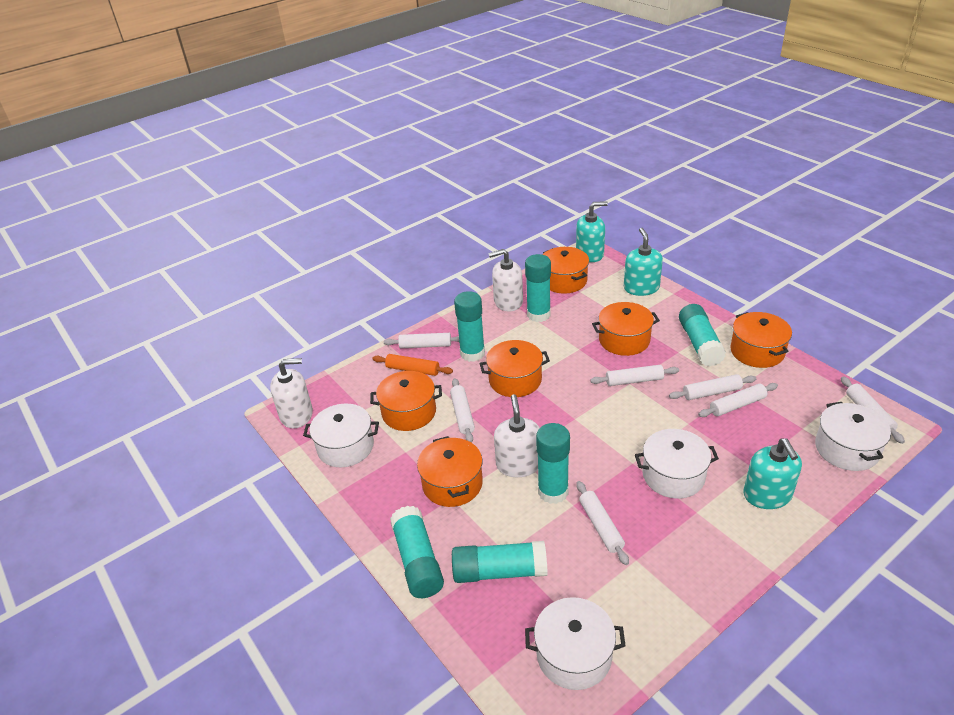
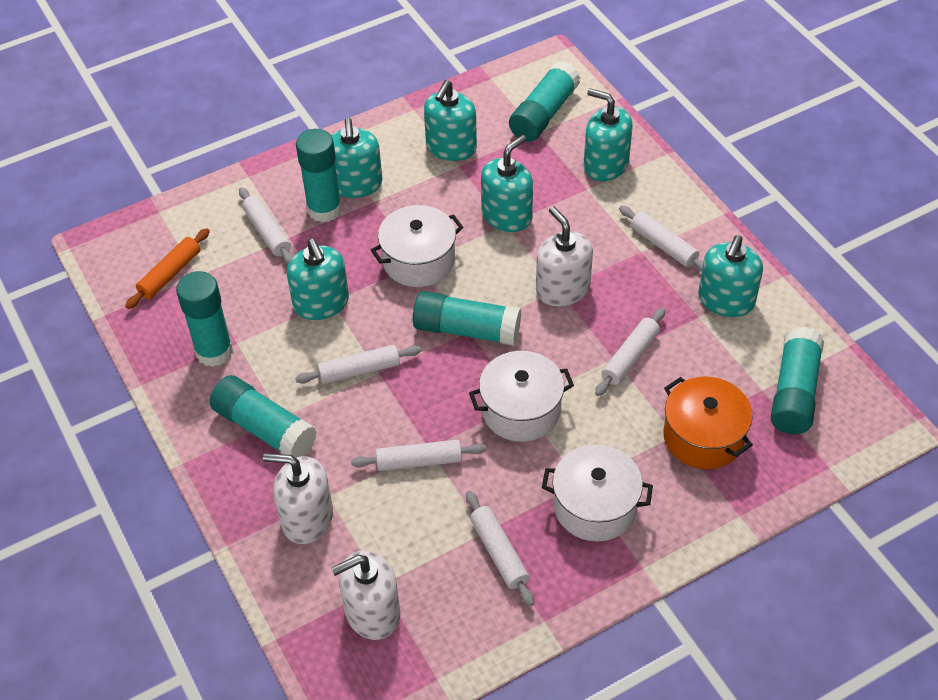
orange pot: [370,371,442,431] [417,436,483,507] [479,340,550,397] [543,247,589,294] [592,302,660,356] [730,312,792,368] = 6 -> [663,377,753,469] = 1
turquoise soap dispenser: [576,201,608,262] [624,228,663,296] [743,438,802,509] = 3 -> [287,239,349,320] [331,118,382,198] [424,80,477,161] [481,135,533,232] [584,88,633,181] [698,235,763,317] = 6
white pot: [303,404,379,467] [525,597,626,690] [635,429,719,499] [815,402,891,471] = 4 -> [371,205,463,287] [469,351,574,442] [542,445,653,542] = 3
white rolling pin: [384,333,459,348] [450,378,475,443] [577,481,629,565] [590,365,679,386] [669,374,756,400] [698,383,778,417] [841,377,905,444] = 7 -> [239,187,293,264] [295,345,421,384] [351,439,486,471] [466,491,534,606] [595,308,665,396] [619,205,703,272] = 6

